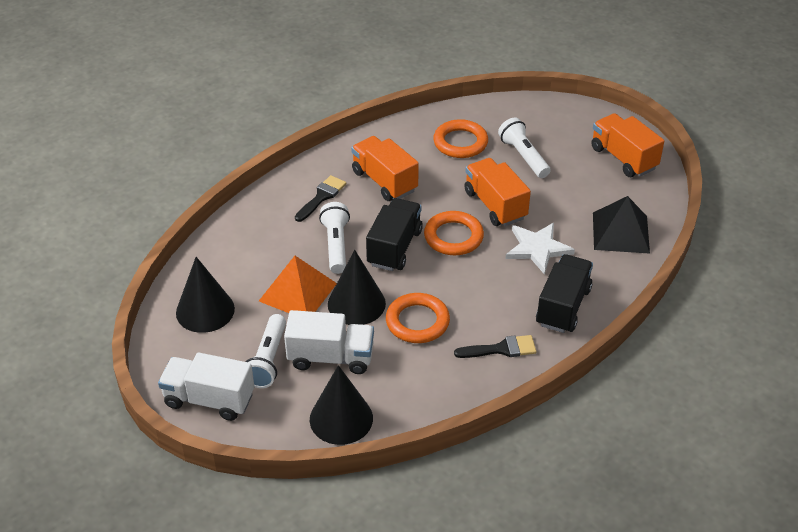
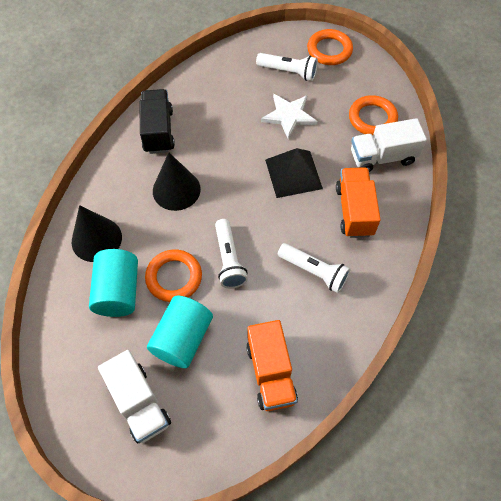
black brush: [295,175,346,222] [454,335,536,358] = 2 -> none = 0
black cone: [176,257,235,333] [310,365,373,445] [328,250,386,325] = 3 -> [72,205,122,262] [153,152,201,211] = 2
black truck: [366,198,423,271] [536,254,593,333] = 2 -> [139,89,175,154] = 1
orange pyramid: [259,256,337,313] = 1 -> none = 0
orange truck: [351,136,419,201] [464,158,531,226] [591,113,664,177] = 3 -> [246,320,298,411] [336,167,381,238] = 2
turquoise cylinder: none = 0 -> [89,249,138,317] [147,295,213,368] = 2

